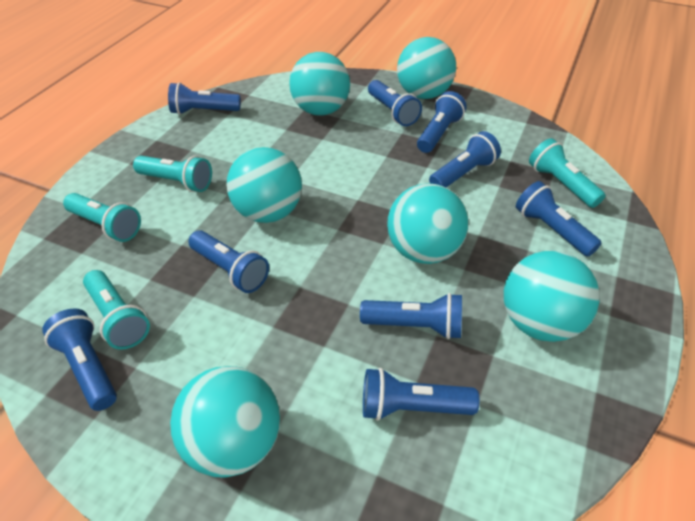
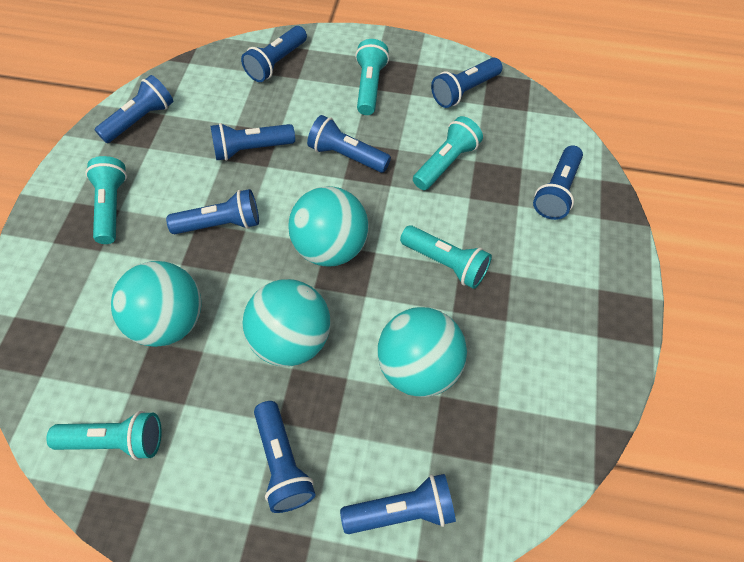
turquoise ball: [170,366,280,478] [226,147,302,223] [289,52,350,116] [387,183,469,264] [397,37,456,99] [504,251,600,342] = 6 -> [111,261,201,347] [243,279,331,367] [289,186,369,267] [378,307,467,397] = 4
turquoise flashlight: [63,193,141,242] [83,270,150,350] [133,156,212,192] [529,138,605,208] = 4 -> [46,411,162,460] [85,156,127,244] [355,39,389,115] [400,225,492,289] [413,116,483,190] = 5

